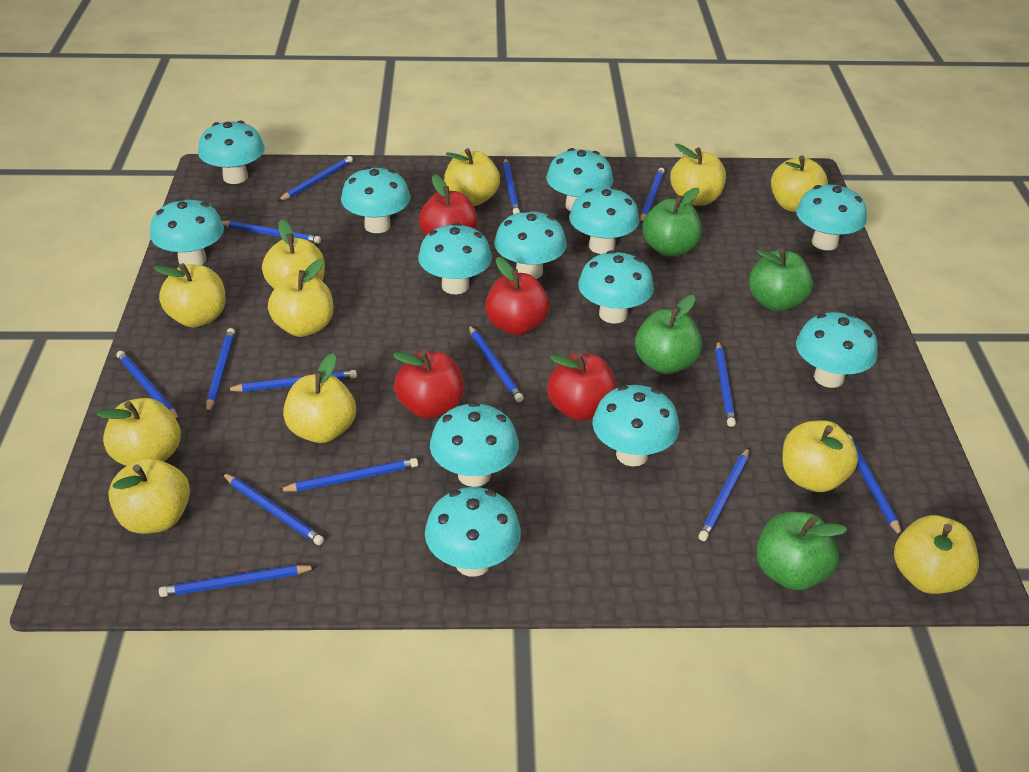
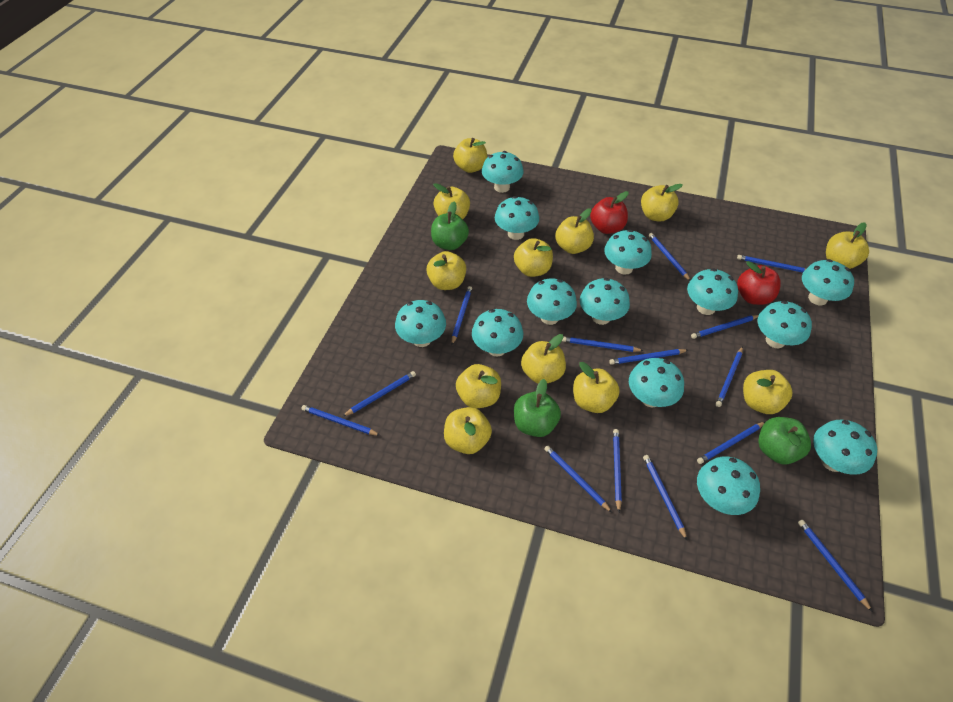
green apple: [635,295,702,374] [642,188,702,257] [749,249,813,311] [756,512,847,590] = 4 -> [431,202,469,250] [514,379,561,437] [758,417,811,464] = 3
red apple: [393,351,464,419] [419,174,478,236] [485,257,550,336] [547,353,617,421] = 4 -> [590,191,629,234] [737,261,781,305] = 2
yellow apple: [97,398,181,466] [108,458,190,534] [153,263,226,327] [262,220,325,289] [268,259,333,337] [283,353,356,443] [444,148,500,206] [670,144,726,206] [771,156,828,212] [782,420,858,492] [894,515,979,594] = 11 -> [426,251,466,290] [433,183,470,219] [444,407,492,454] [453,138,487,173] [456,364,501,408] [514,238,553,277] [521,334,566,384] [555,209,594,254] [573,362,620,413] [641,184,683,222] [743,370,793,414] [826,222,869,269] = 12

